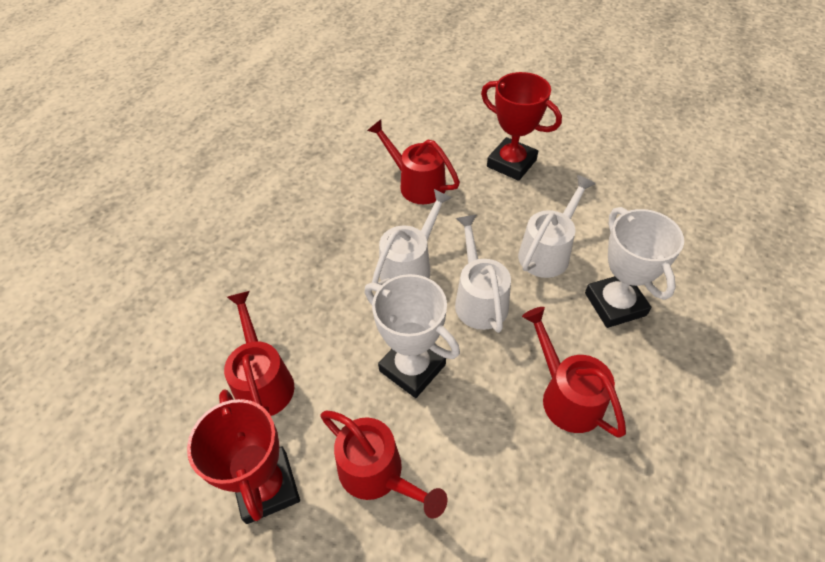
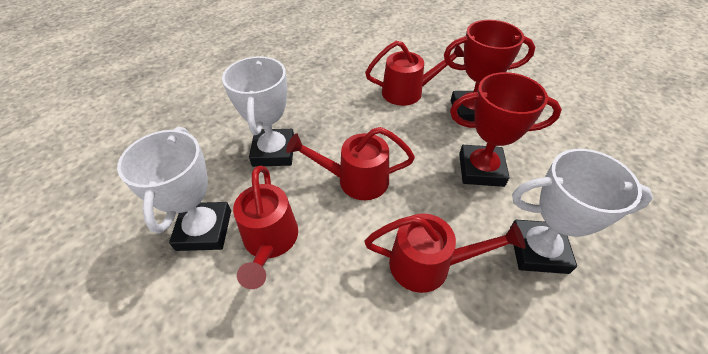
white trophy: [365,274,460,398] [585,207,684,328] = 2 -> [117,127,231,251] [222,56,294,167] [510,149,653,274] = 3
white watering can: [372,189,452,285] [455,214,511,333] [518,175,595,278] = 3 -> none = 0

